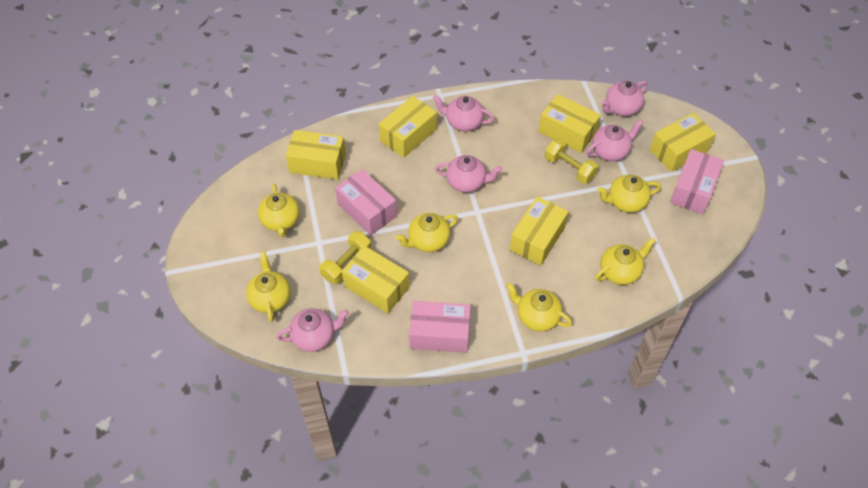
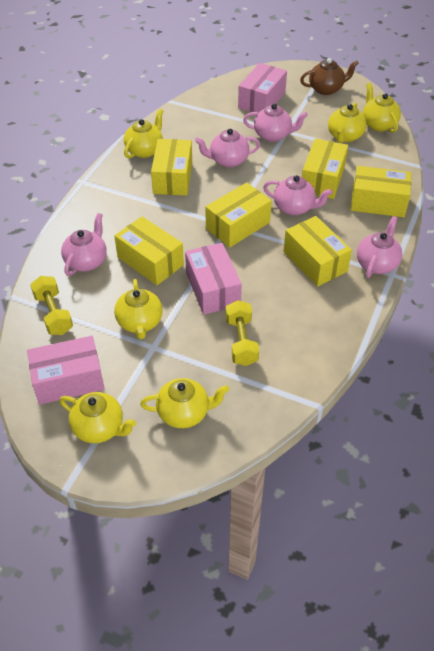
brown teapot: none = 0 -> [300,58,359,95] = 1

